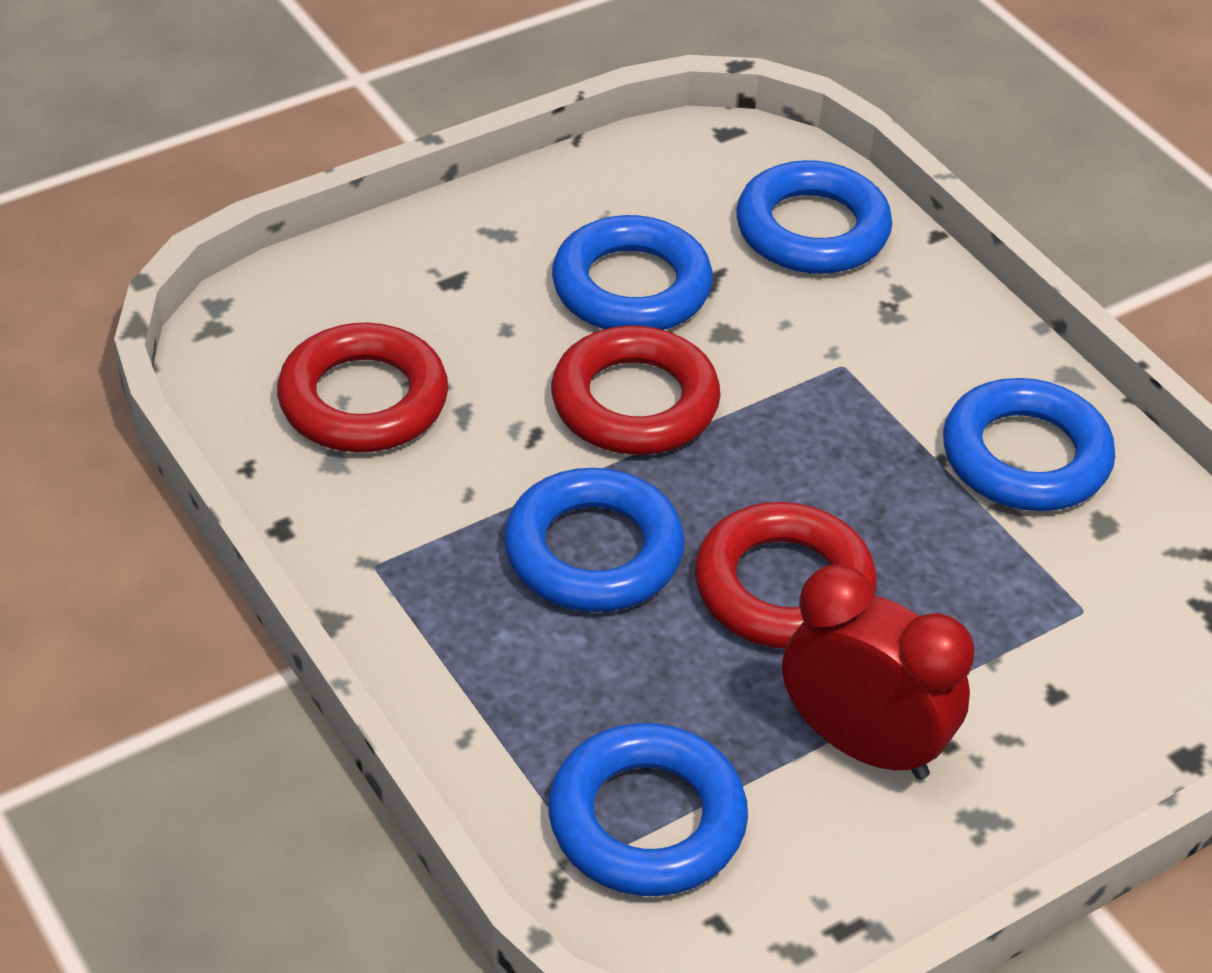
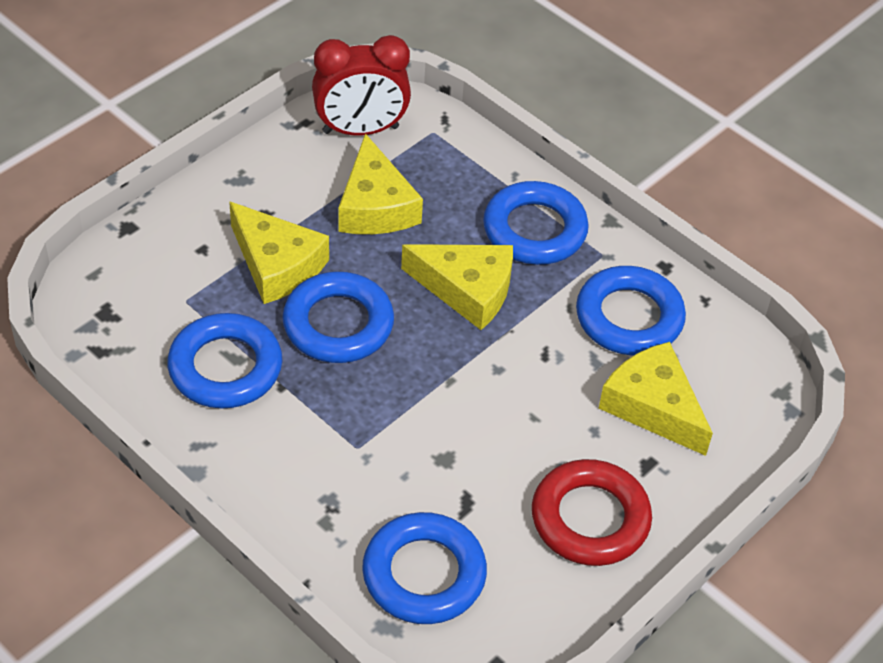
red ring: [277,323,448,452] [551,326,721,455] [695,502,877,649] = 3 -> [532,459,652,566] = 1
yellow cheese: none = 0 -> [229,201,329,304] [338,133,423,234] [401,244,513,330] [599,342,713,456] = 4

